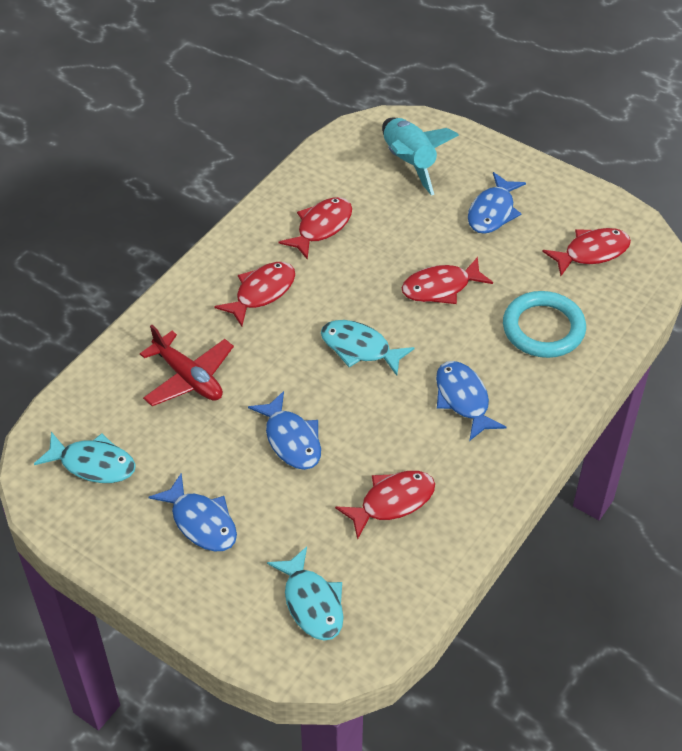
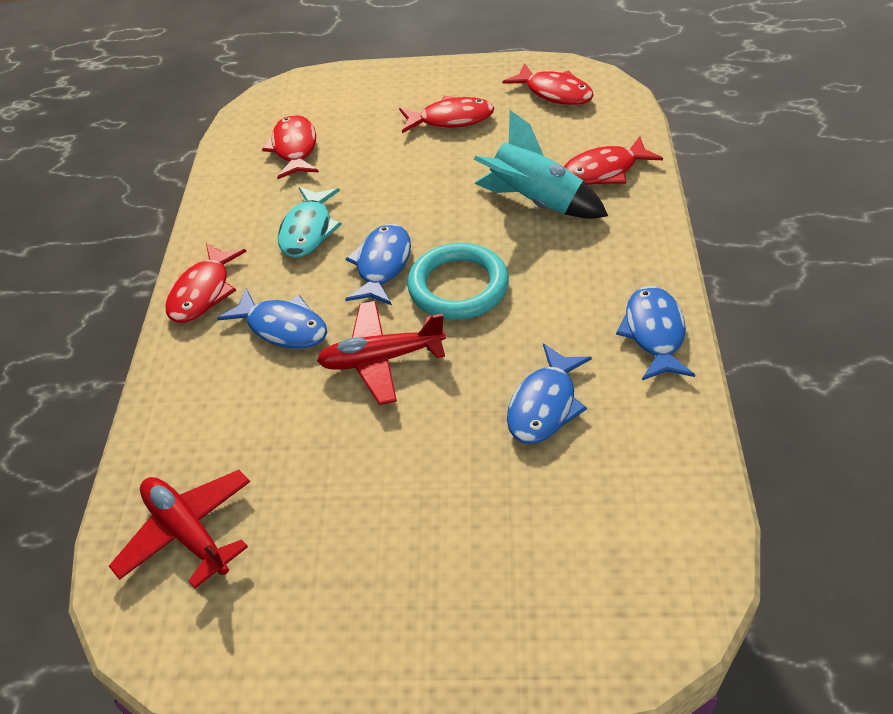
red plane: [140,325,234,406] = 1 -> [109,470,250,589] [317,301,446,405] = 2
turquoise fish: [34,432,136,483] [267,546,344,641] [321,320,414,376] = 3 -> [278,187,342,258] = 1

